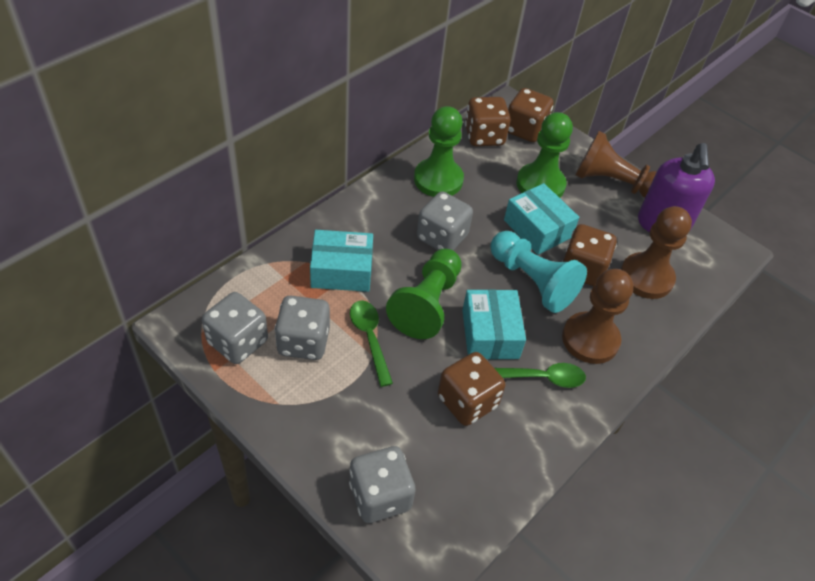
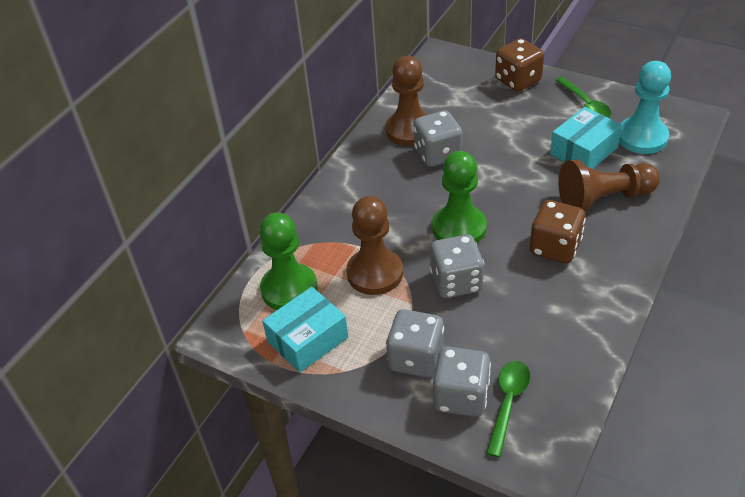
brown dice: [438,352,505,426] [465,97,511,146] [508,88,553,142] [562,224,617,286] = 4 -> [495,38,544,92] [530,200,586,264] = 2
green pawn: [386,249,462,339] [414,106,464,197] [516,112,573,198] = 3 -> [259,212,318,310] [432,151,487,243] = 2
purple soap dispenser: [638,143,715,232] = 1 -> none = 0
turquoise box: [310,230,373,292] [462,289,526,360] [504,183,579,255] = 3 -> [262,287,348,373] [550,107,622,169] = 2

